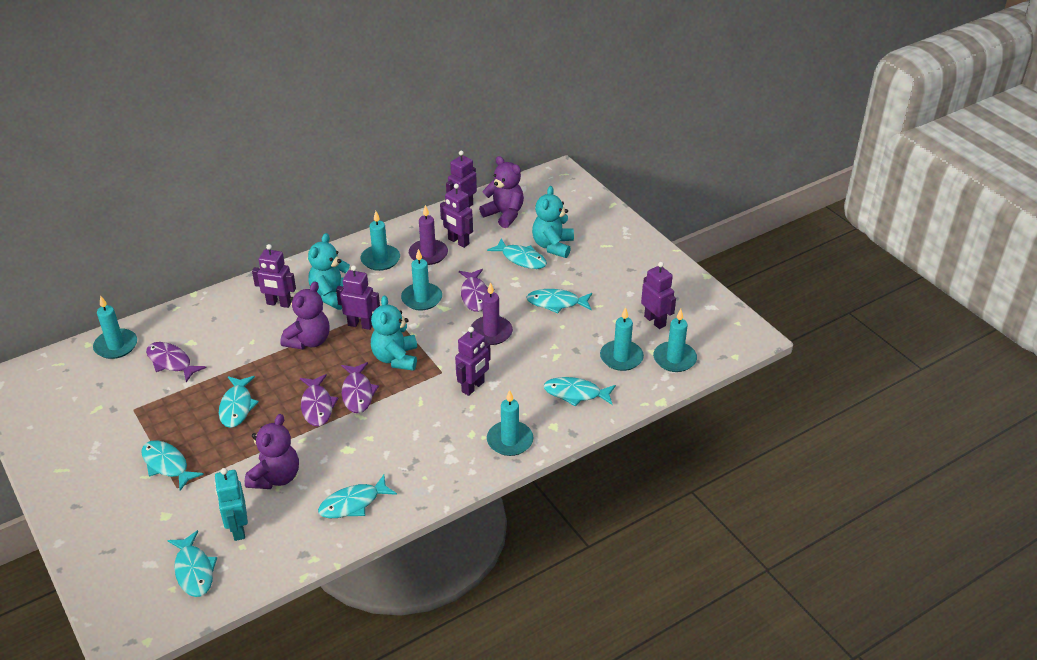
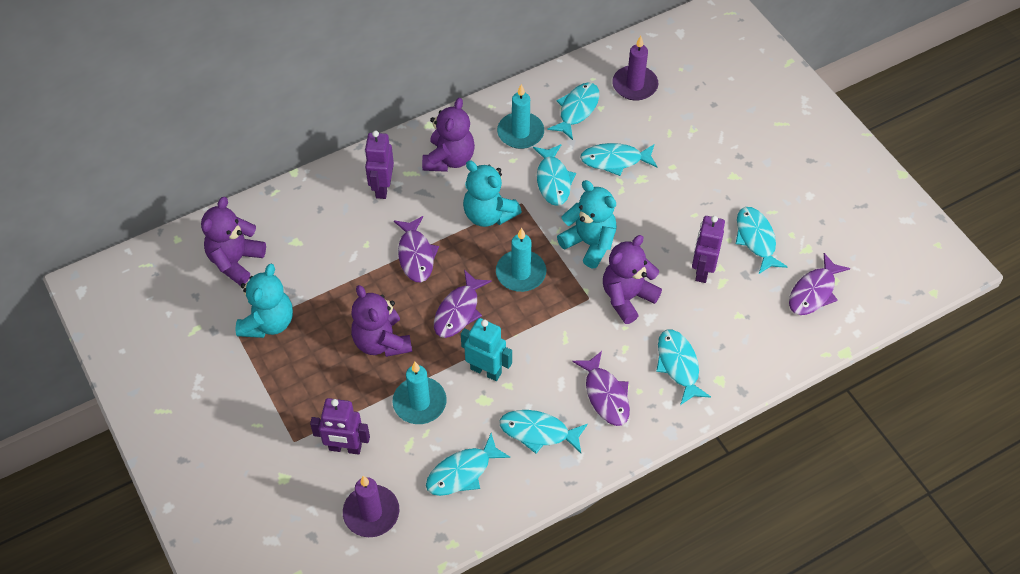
purple robot: [252,244,296,308] [336,265,380,330] [440,184,473,248] [446,150,477,207] [455,327,491,396] [641,262,676,329] = 6 -> [310,398,370,455] [365,131,394,199] [692,216,725,283] = 3
purple teddy bear: [245,414,299,489] [280,281,330,350] [479,156,524,228] = 3 -> [201,197,266,286] [351,285,412,357] [422,98,475,172] [603,235,662,324] = 4
turquoise candle: [93,295,137,359] [361,211,400,271] [401,249,442,311] [487,390,533,456] [600,307,644,371] [653,309,697,372] = 6 -> [393,362,447,424] [496,228,546,292] [497,84,544,149] = 3

